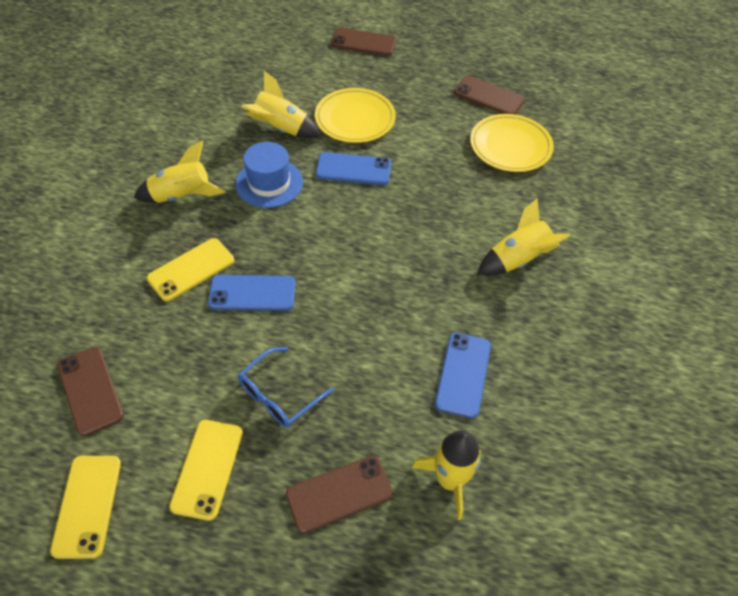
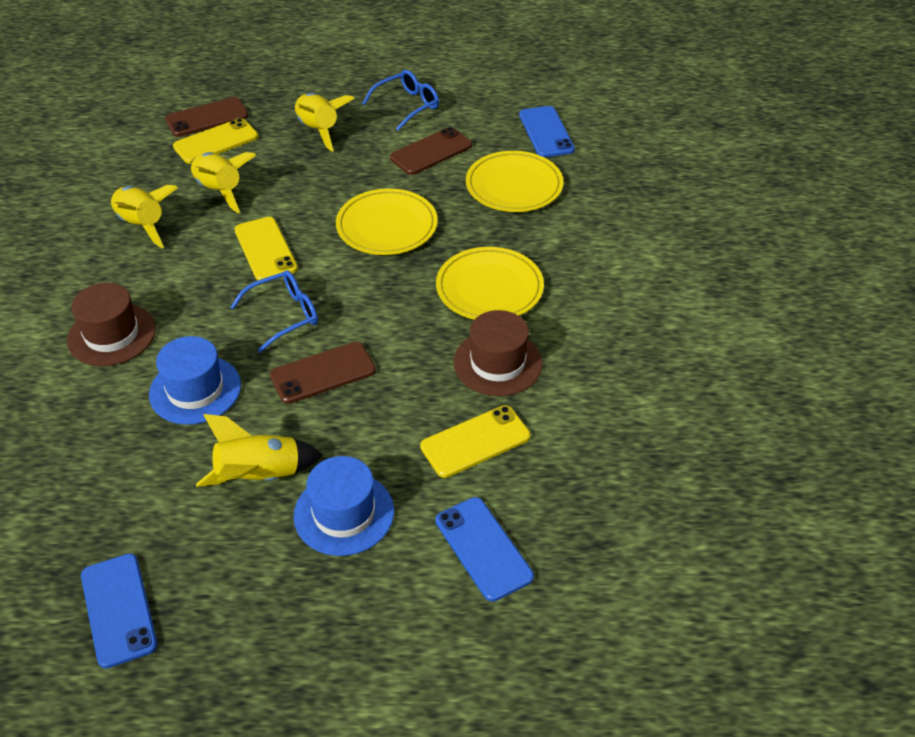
blue glasses: [238,347,334,427] = 1 -> [230,270,318,353] [362,70,439,131] = 2
blue hat: [235,142,303,208] = 1 -> [149,336,241,425] [294,456,394,556] = 2
brown hat: none = 0 -> [67,283,156,366] [453,310,542,396] = 2
brown phone: [57,347,124,436] [286,456,393,533] [331,27,396,56] [454,76,525,114] = 4 -> [165,97,249,137] [270,342,376,404] [390,127,472,175] = 3
yellow plate: [315,88,396,143] [470,114,554,172] = 2 -> [336,188,438,255] [436,247,544,320] [466,151,564,212] = 3

